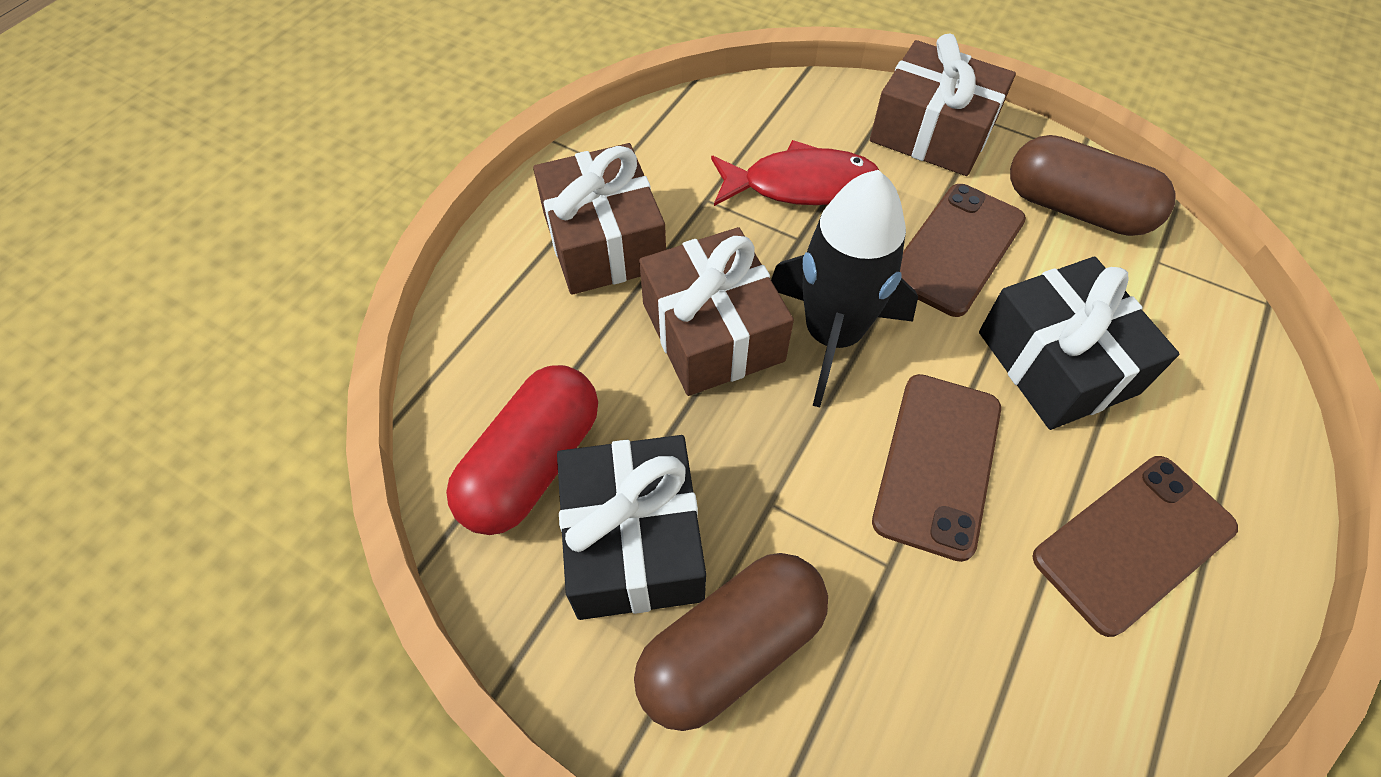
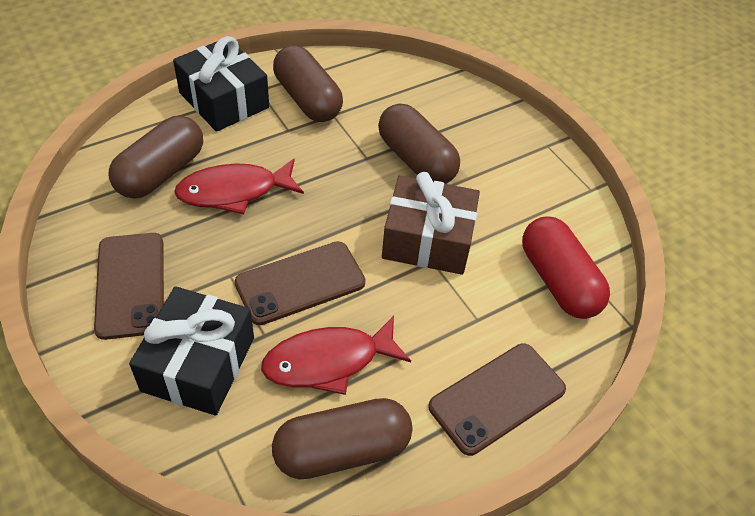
black rocket: [771,170,918,407] = 1 -> none = 0
brown capsule: [634,553,828,731] [1010,135,1176,236] = 2 -> [109,116,203,199] [272,398,413,479] [273,45,343,122] [378,104,460,184] = 4
brown gift: [533,143,666,295] [639,227,794,396] [870,33,1016,176] = 3 -> [382,172,480,275] = 1
red fish: [711,140,880,206] = 1 -> [174,159,304,214] [261,316,411,395] = 2

